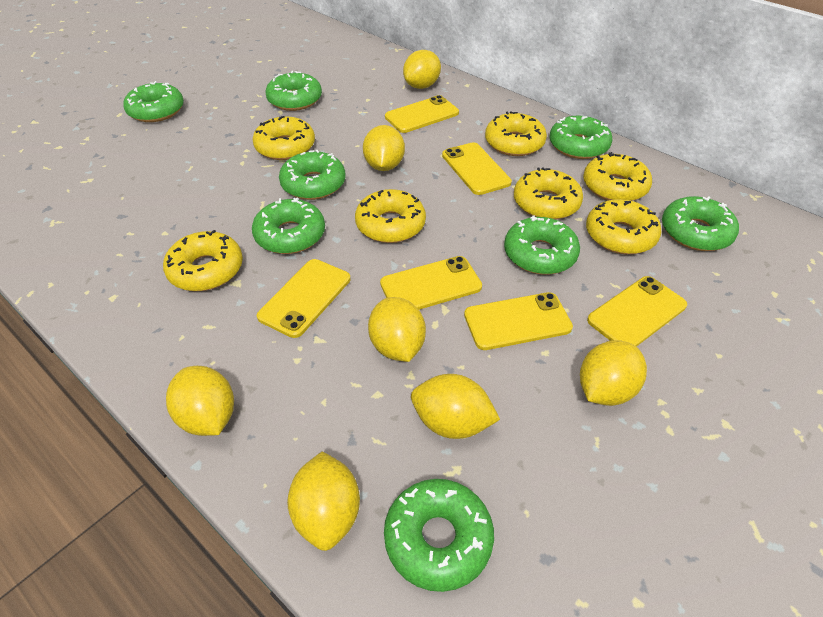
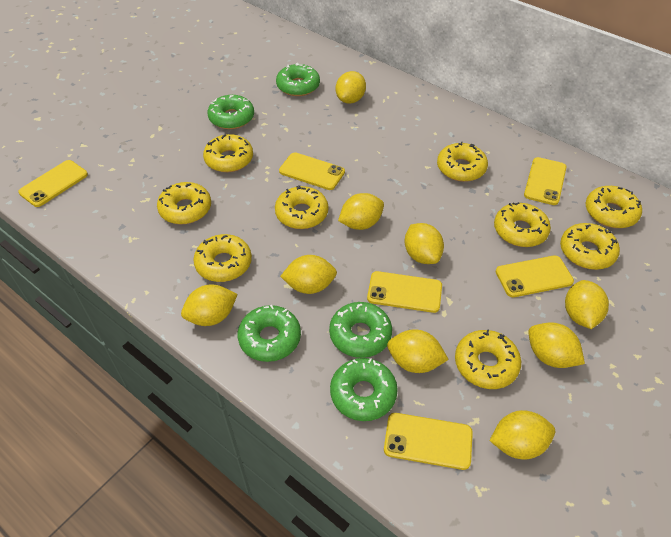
green donut: [123,81,184,122] [252,198,325,254] [265,71,322,111] [279,150,346,200] [384,479,494,592] [504,215,580,275] [550,116,612,159] [662,196,739,251] = 8 -> [207,95,254,129] [238,305,301,362] [276,63,320,96] [329,302,392,358] [330,358,398,421] = 5
yellow donut: [163,230,243,291] [253,116,315,160] [355,189,426,243] [485,111,547,156] [514,167,583,220] [583,152,652,201] [586,199,661,254] = 7 -> [157,182,211,224] [193,234,252,282] [203,134,253,172] [275,185,328,229] [437,141,488,182] [455,329,521,389] [494,202,551,247] [560,223,620,270] [586,186,642,228] = 9
yellow lemon: [166,366,234,436] [287,451,360,551] [363,125,405,171] [368,297,426,362] [403,50,441,89] [411,374,500,439] [580,340,647,406] = 7 -> [181,285,238,326] [280,255,337,294] [336,71,366,104] [338,193,384,230] [387,329,449,373] [404,223,444,264] [489,410,555,460] [528,322,585,368] [565,280,609,329] = 9

